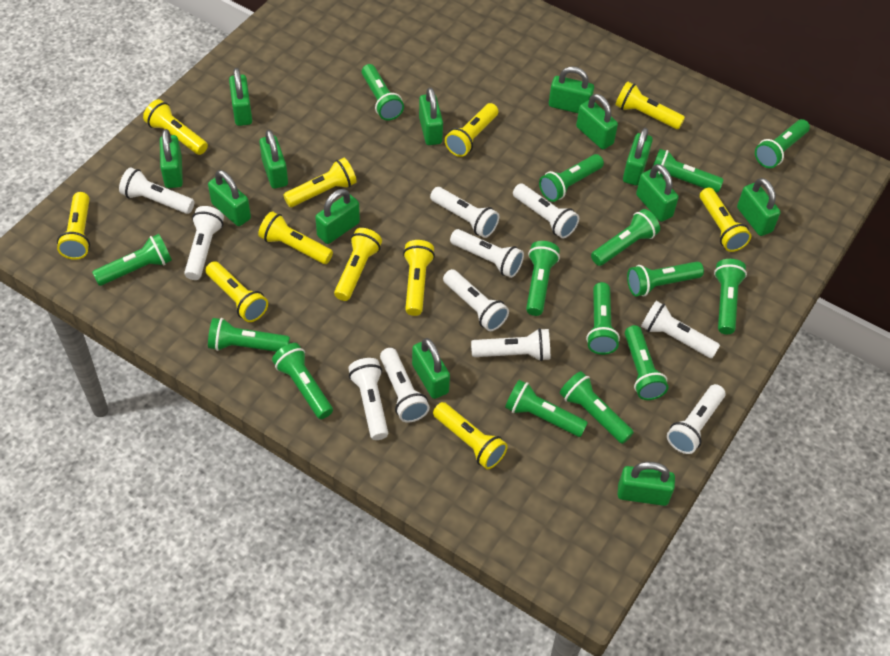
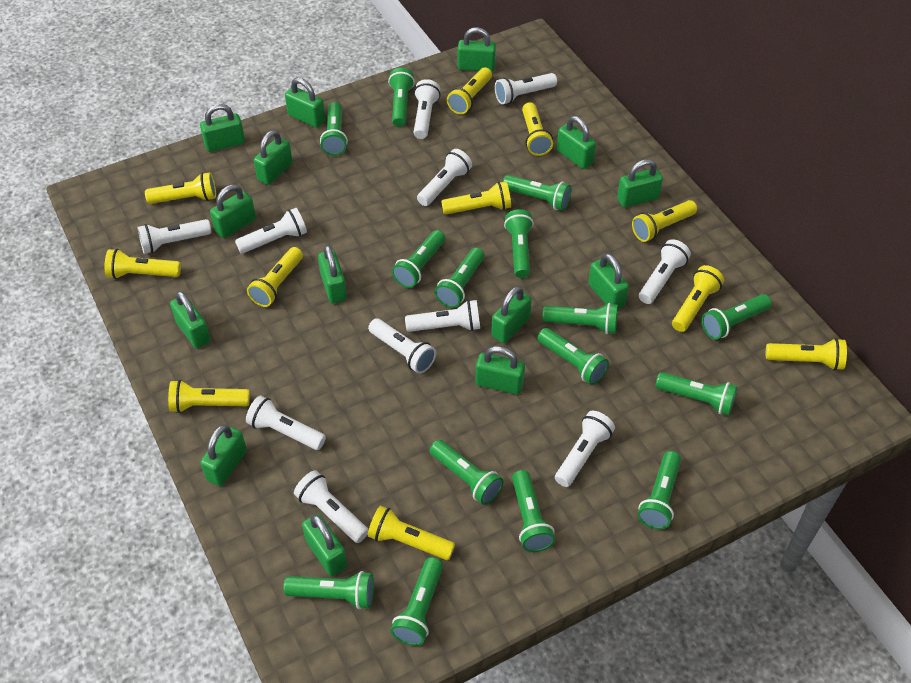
green padlock: [160,129,183,188] [208,170,251,226] [229,68,252,126] [260,130,288,189] [315,189,360,244] [412,338,450,399] [419,87,443,145] [549,66,594,113] [576,94,618,149] [617,462,675,506] [623,128,653,185] [636,164,679,222] [737,178,781,236] = 13 -> [170,291,211,349] [200,104,245,152] [200,424,247,486] [210,185,256,238] [254,130,292,185] [285,78,325,128] [302,514,347,576] [318,245,347,304] [458,27,496,72] [475,346,525,394] [491,286,532,343] [557,116,596,169] [588,253,629,309] [617,159,663,207] = 14

